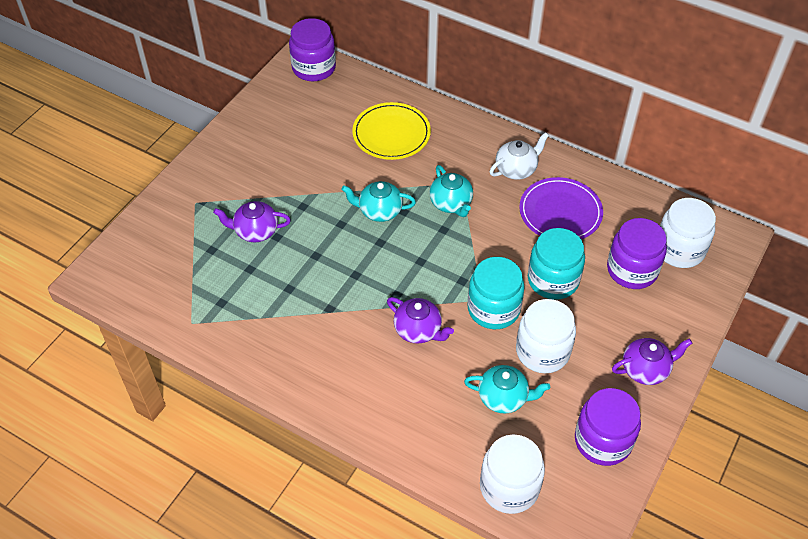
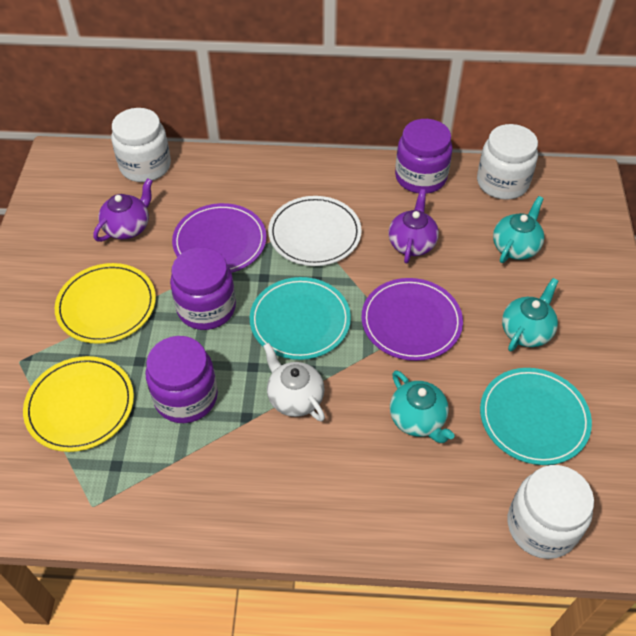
purple plate: [519,177,603,239] = 1 -> [172,203,267,273] [361,278,463,361] = 2
purple teapot: [213,201,291,242] [387,297,454,344] [612,338,692,385] = 3 -> [93,178,153,242] [388,189,439,263] = 2
turquoise jar: [467,257,525,329] [528,228,585,300] = 2 -> none = 0
turquoise plate: none = 0 -> [250,277,351,360] [480,368,592,465] = 2
white plate: none = 0 -> [268,196,362,266] = 1
yellow plate: [352,102,431,160] = 1 -> [23,356,134,452] [55,263,156,344] = 2

